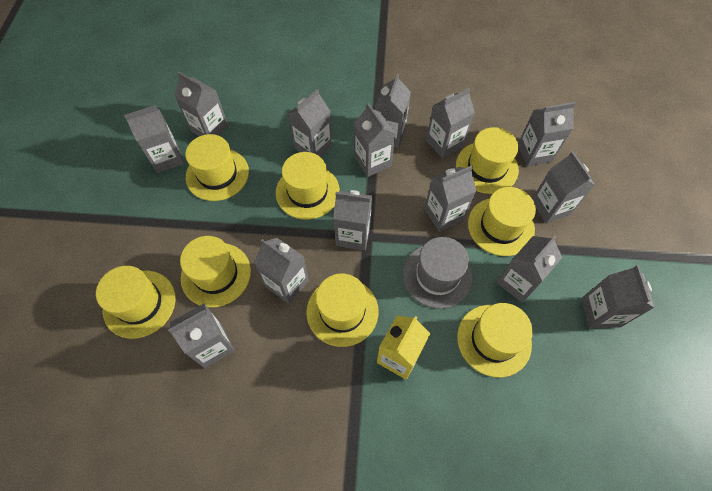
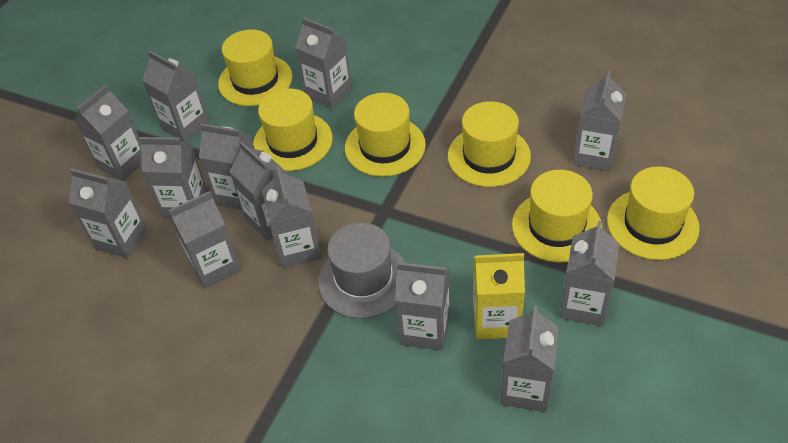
grey carton: [124,105,184,173] [168,304,235,368] [174,72,228,136] [254,238,309,304] [288,89,332,157] [333,190,372,251] [354,103,395,177] [374,74,411,148] [424,165,476,232] [426,88,475,159] [497,236,562,303] [518,102,576,166] [532,151,595,223] [581,265,654,329] = 14 -> [69,169,148,258] [74,85,142,181] [139,137,208,219] [142,51,210,143] [169,191,241,289] [199,124,255,210] [230,142,287,241] [262,167,322,268] [295,17,352,109] [395,262,450,351] [500,306,559,412] [559,221,619,326] [573,71,626,171] = 13
yellow hat: [96,266,176,339] [180,236,251,307] [185,134,249,201] [276,152,340,220] [307,274,379,347] [456,127,519,194] [457,303,533,378] [468,187,536,256] = 8 -> [218,29,293,106] [253,88,333,171] [345,93,426,177] [448,101,531,187] [512,170,602,262] [607,166,700,260] = 6

